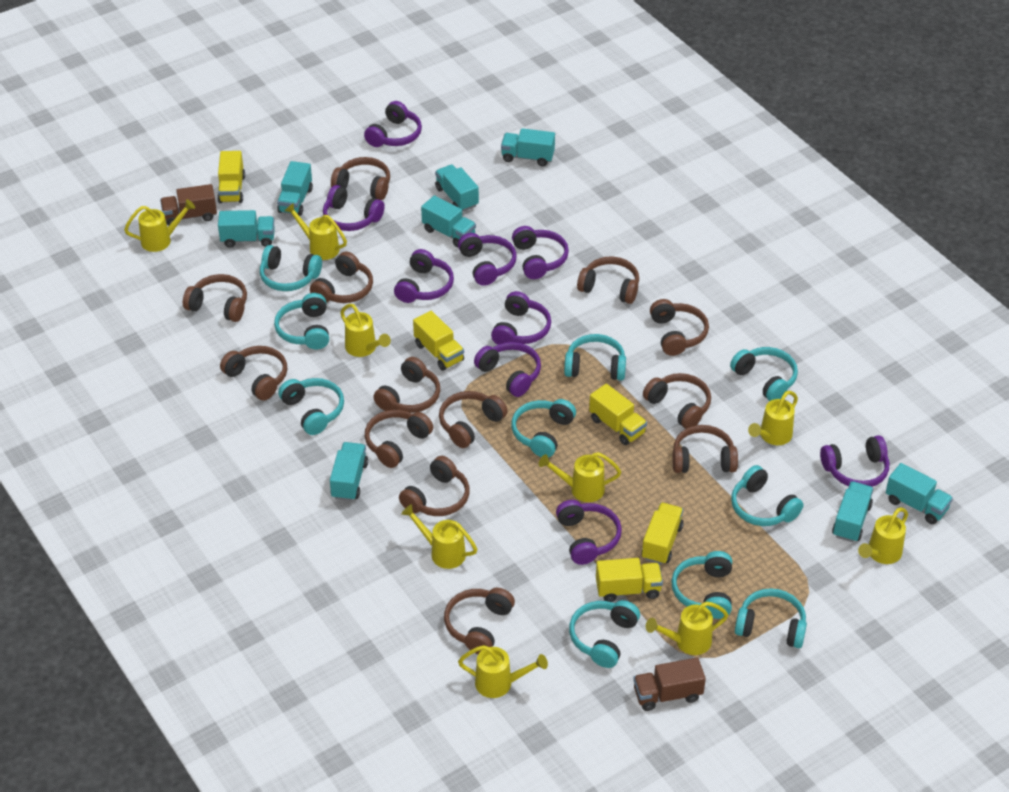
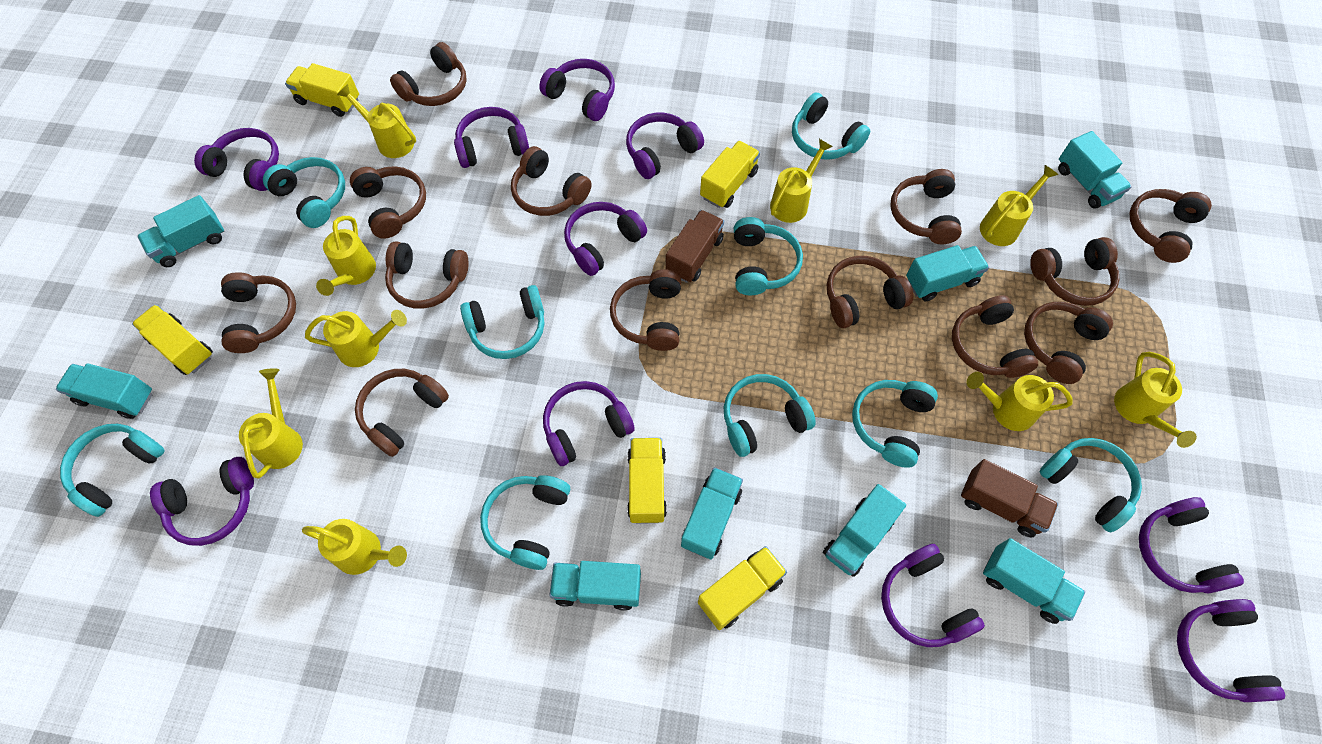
purple headphones: [323,185,385,231] [364,101,422,147] [394,249,454,303] [458,233,517,286] [474,342,541,397] [491,291,551,345] [512,226,569,279] [556,500,622,565] [820,435,889,487] = 9 -> [150,457,254,546] [194,128,279,191] [454,107,529,168] [539,59,615,121] [543,381,635,466] [564,202,647,276] [626,113,704,179] [881,544,985,647] [1139,497,1244,594] [1177,599,1285,702] = 10
turquoise headphones: [260,245,322,291] [274,293,329,349] [278,378,344,435] [511,399,576,458] [564,334,626,380] [569,600,640,668] [671,551,732,619] [730,347,798,401] [731,465,803,526] [735,588,807,648] = 10 -> [60,424,165,517] [263,157,345,228] [460,285,544,359] [480,475,570,570] [724,374,816,457] [734,217,803,295] [792,92,870,160] [852,380,938,468] [1040,438,1142,532] = 9

